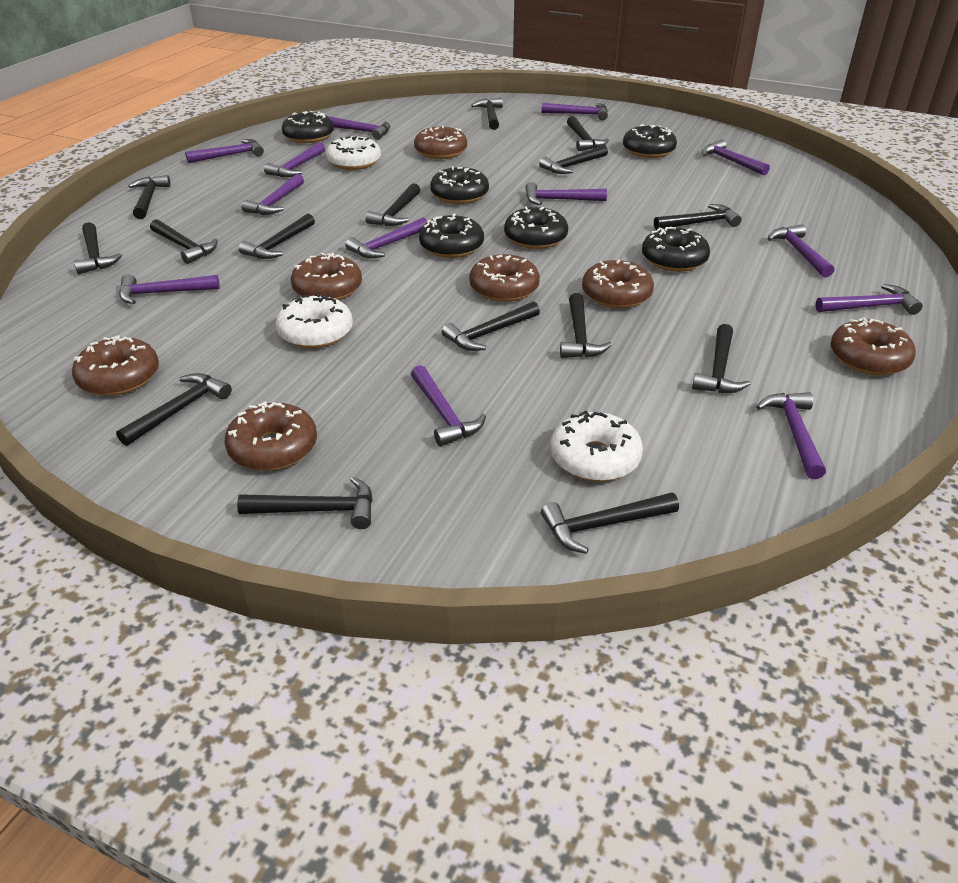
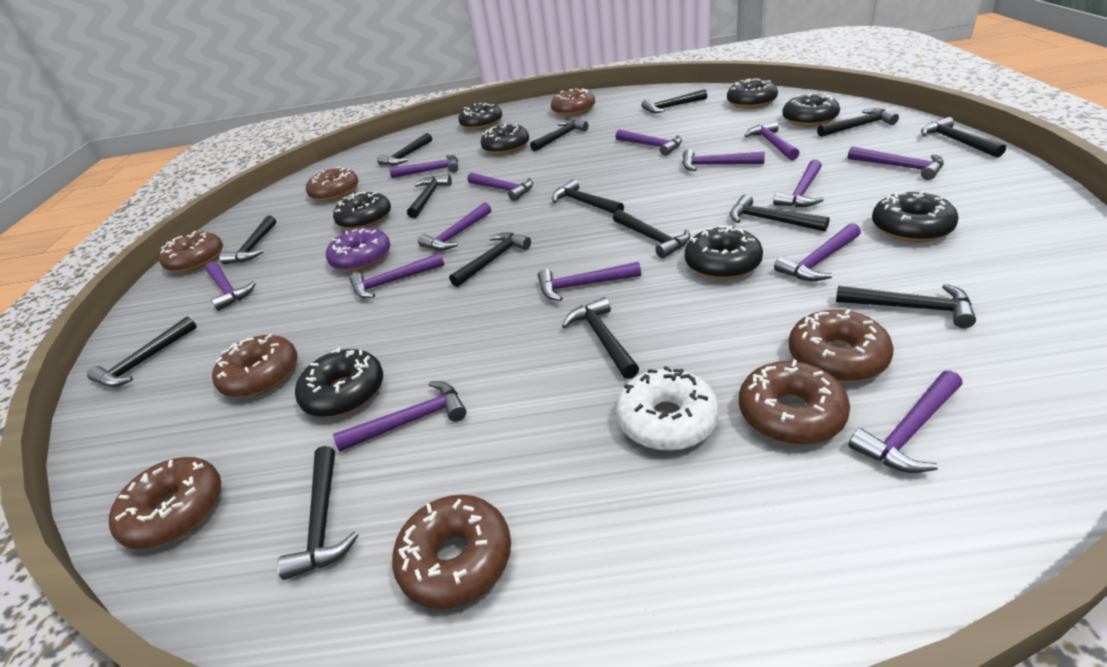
black donut: [282,111,334,143] [419,214,484,258] [430,167,489,204] [504,206,568,249] [623,124,677,158] [642,227,710,272] = 6 -> [295,347,383,417] [333,192,391,230] [458,103,502,130] [481,123,529,155] [685,225,763,280] [727,78,778,108] [782,93,840,127] [872,190,959,242] = 8
brown donut: [72,335,159,396] [225,401,317,471] [291,253,362,300] [414,125,467,159] [469,254,540,302] [582,259,654,308] [831,317,916,376] = 7 -> [109,457,221,549] [159,231,223,273] [212,334,298,397] [306,166,358,201] [392,495,511,609] [551,88,595,116] [739,360,850,445] [788,309,894,382] = 8
purple donut: none = 0 -> [326,228,391,272] = 1
purple hammer: [119,274,220,304] [185,139,264,163] [241,174,304,215] [264,142,325,177] [328,116,390,140] [346,218,427,258] [411,365,486,446] [525,182,607,205] [541,103,608,120] [702,139,770,176] [756,392,826,479] [767,224,834,278] [815,284,923,315] = 13 -> [205,262,256,311] [333,381,466,451] [349,253,444,298] [389,155,458,178] [418,202,491,251] [467,172,533,201] [538,262,641,301] [615,129,682,156] [682,149,765,171] [744,121,800,160] [773,160,824,207] [774,223,861,281] [848,146,944,180] [848,371,962,473] = 14
white donut: [276,293,353,348] [326,136,381,170] [551,411,643,482] = 3 -> [616,366,719,451] = 1

